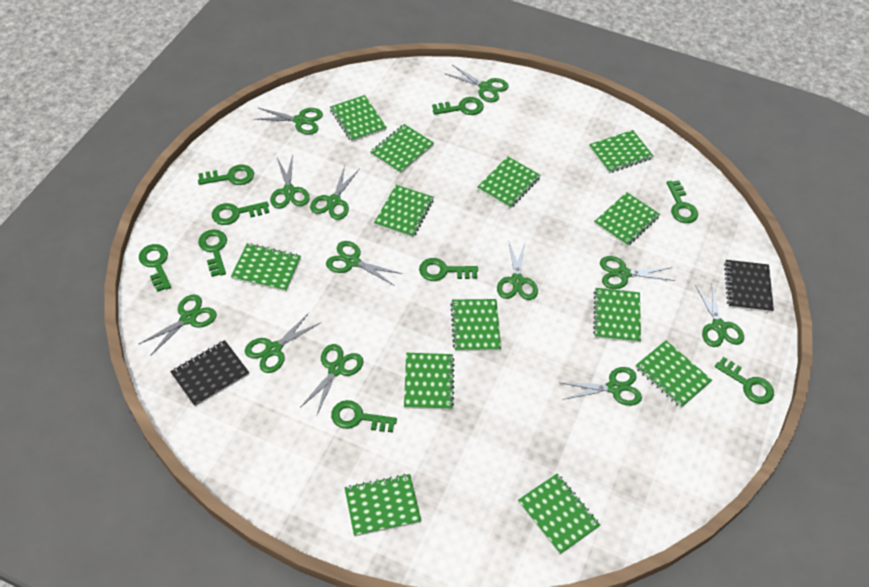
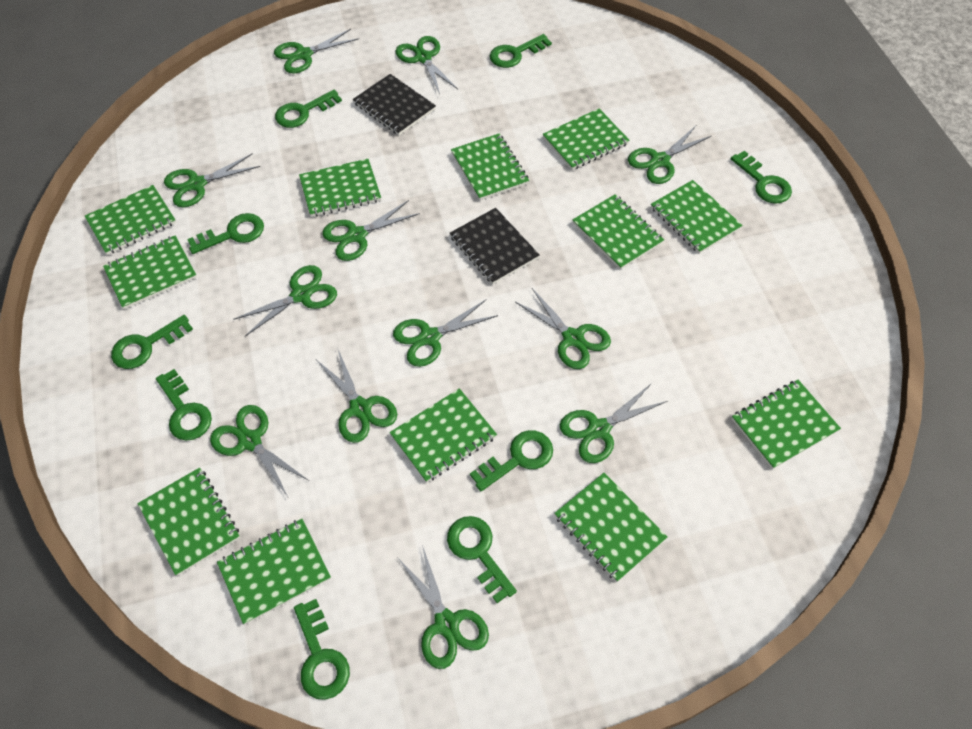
green notebook: [231,243,301,292] [330,95,387,142] [345,474,421,536] [370,124,434,174] [374,185,434,238] [404,353,455,410] [450,299,501,351] [477,157,541,208] [518,473,600,554] [589,130,653,173] [593,288,641,343] [594,192,660,246] [635,341,712,408] = 13 -> [85,185,176,255] [103,236,197,309] [138,468,240,576] [217,519,331,625] [299,159,381,217] [390,388,497,483] [451,134,529,200] [543,109,630,170] [554,473,667,582] [573,194,664,270] [651,180,743,254] [732,380,841,469] = 12

